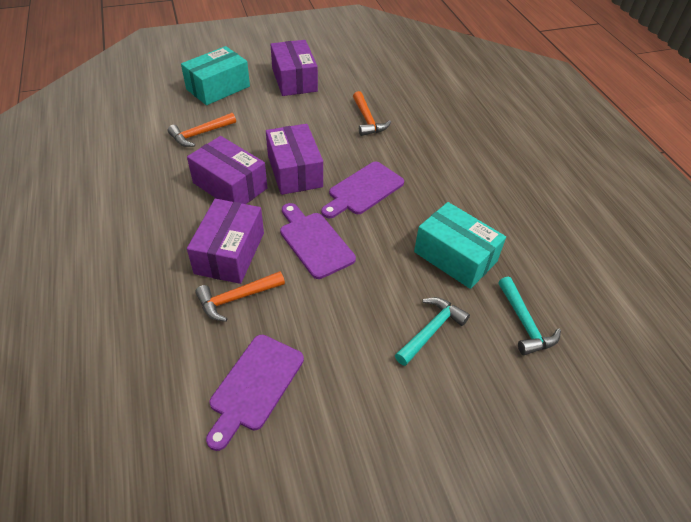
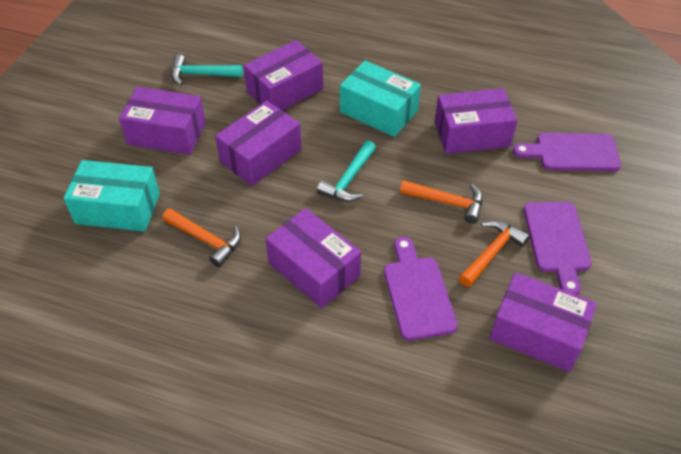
purple box: [187,136,267,204] [187,199,264,284] [266,124,323,195] [270,40,318,96] = 4 -> [119,87,206,155] [215,101,302,186] [244,40,323,110] [266,208,361,308] [435,88,517,154] [489,272,597,372] = 6

